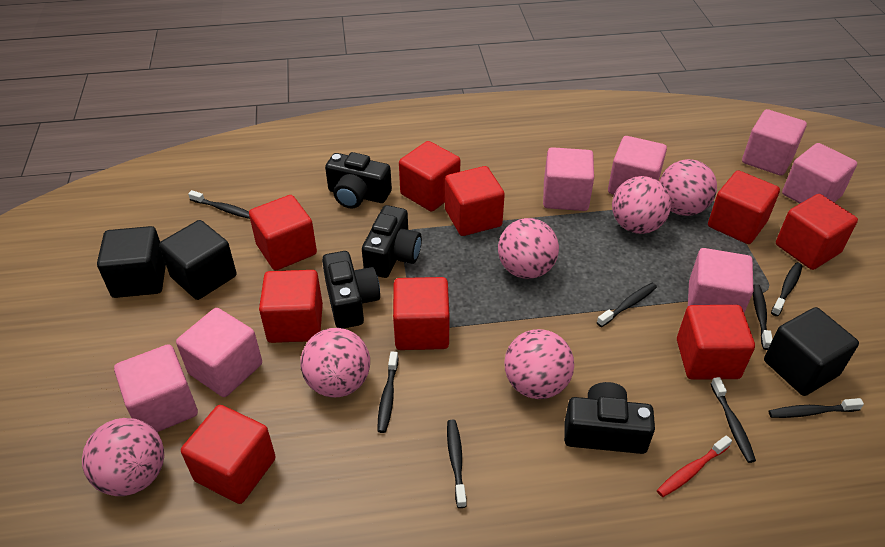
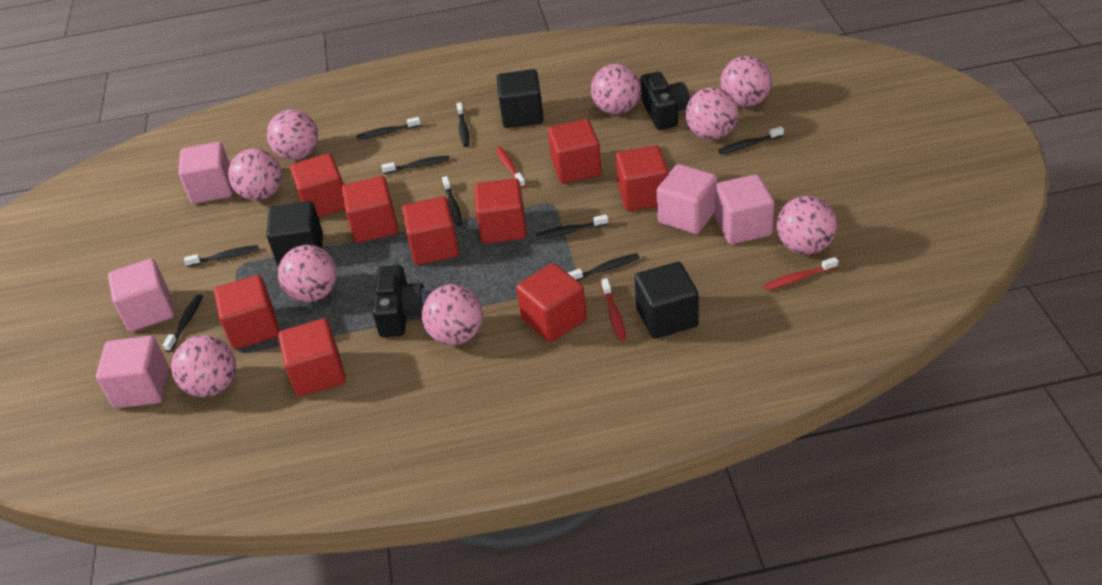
black camera: [322,251,380,329] [325,152,392,209] [362,205,422,278] [564,382,655,454] = 4 -> [372,265,426,337] [640,71,690,130] = 2
black toothbrush: [188,190,250,219] [377,351,398,433] [447,420,467,508] [597,283,657,327] [711,377,756,463] [753,284,773,350] [768,398,864,418] [771,263,802,316] = 8 -> [163,294,203,352] [184,245,259,267] [356,117,421,140] [381,155,450,174] [442,176,463,226] [456,102,470,147] [536,214,608,239] [568,253,639,281] [718,126,784,154] = 9
pink ball: [82,418,164,496] [300,328,370,397] [498,218,559,279] [504,329,574,399] [612,176,671,234] [659,159,717,216] = 6 -> [171,335,236,397] [228,148,282,201] [267,109,318,160] [278,245,337,302] [422,284,483,345] [591,64,641,114] [686,87,738,140] [720,56,772,107] [777,196,837,255] = 9
pink cube: [114,344,198,432] [176,308,262,397] [543,147,594,211] [608,136,667,195] [688,248,753,313] [742,109,807,176] [782,143,857,203] = 7 -> [96,336,169,408] [108,259,174,332] [178,142,232,204] [657,164,717,234] [715,174,774,244] = 5
red toothbrush: [657,435,732,497] = 1 -> [495,147,526,188] [601,278,626,341] [764,257,838,290] = 3

